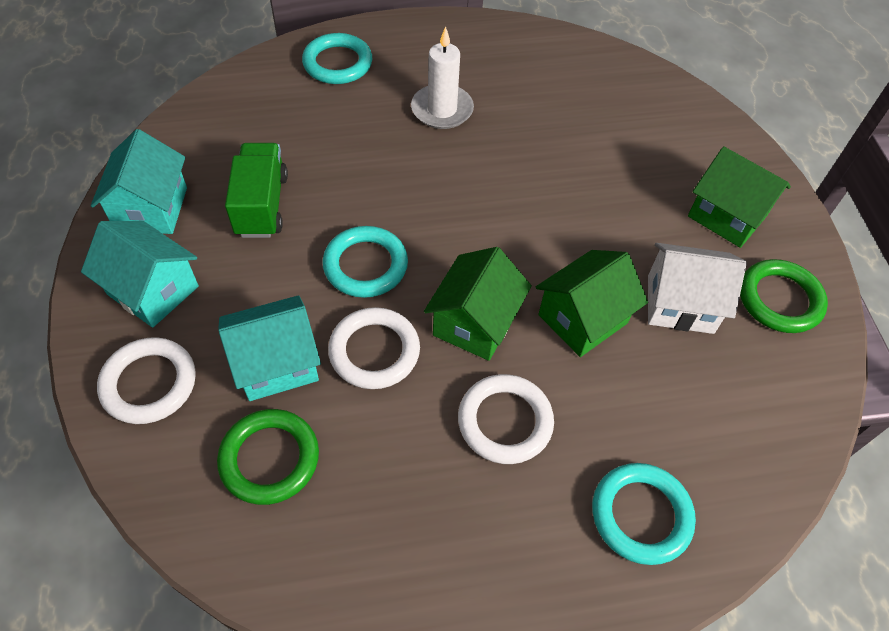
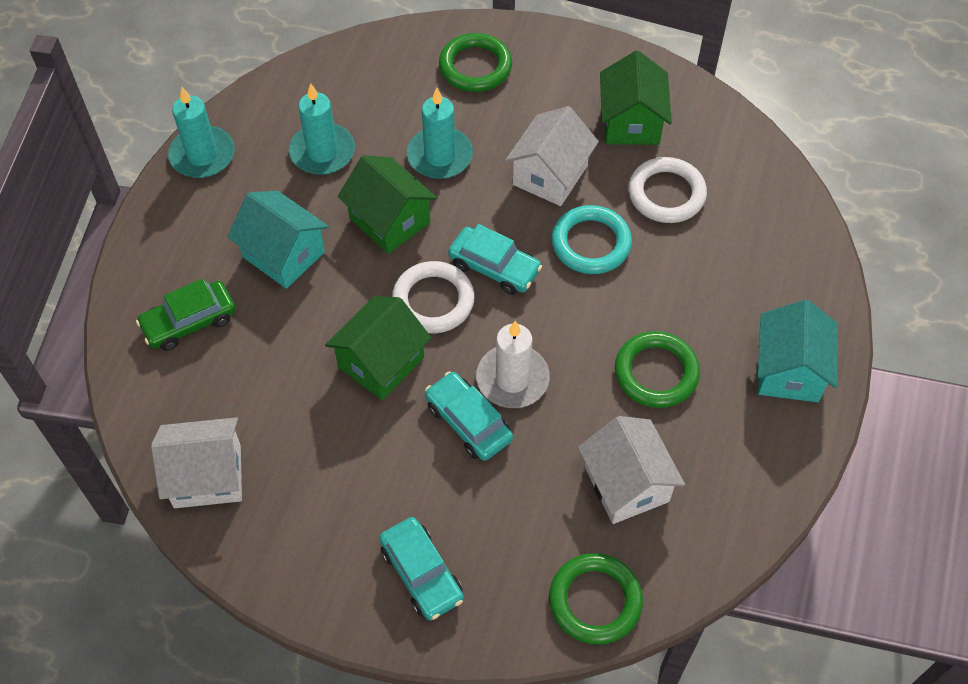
green car: none = 0 -> [136,279,236,351] = 1
green ring: [217,409,319,505] [740,259,828,333] = 2 -> [439,33,512,92] [549,553,643,645] [615,331,700,408] = 3
green truck: [225,143,288,238] = 1 -> none = 0
turquoise candle: none = 0 -> [168,87,235,178] [289,83,355,175] [407,88,473,179] = 3
turquoise car: none = 0 -> [379,517,464,620] [425,371,513,461] [448,224,542,295] = 3
turquoise house: [81,221,199,328] [91,129,187,234] [218,295,321,401] = 3 -> [227,191,329,289] [758,300,838,402] = 2
turquoise ring: [302,33,372,84] [322,226,408,298] [592,463,696,565] = 3 -> [552,205,632,274] = 1
white house: [648,243,747,334] = 1 -> [151,417,242,508] [505,106,599,206] [578,416,685,524] = 3
white ring: [97,337,196,424] [328,307,420,389] [458,374,554,464] = 3 -> [392,261,475,333] [629,157,707,223] = 2

